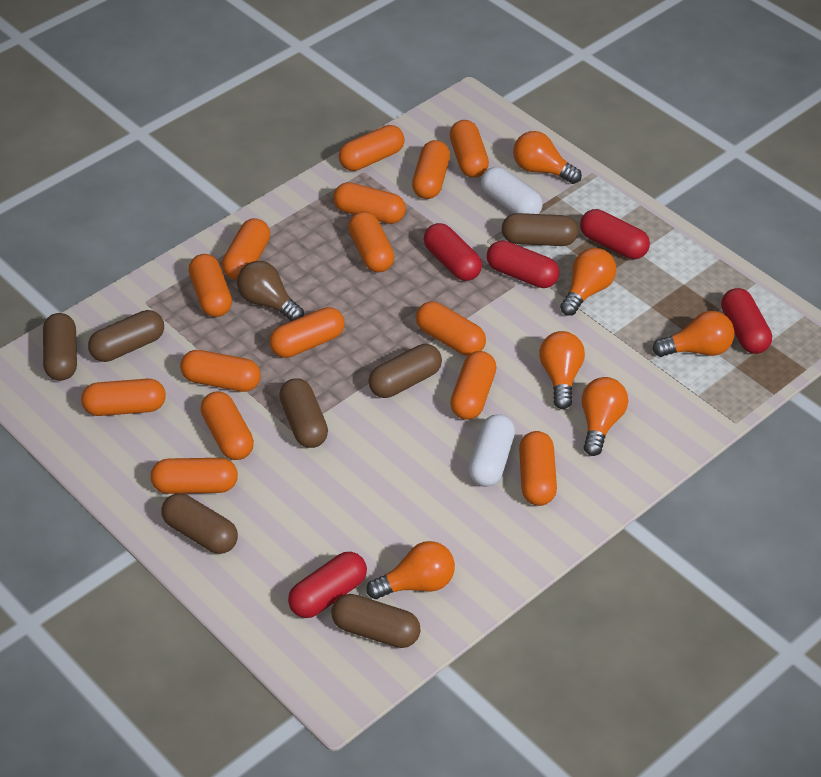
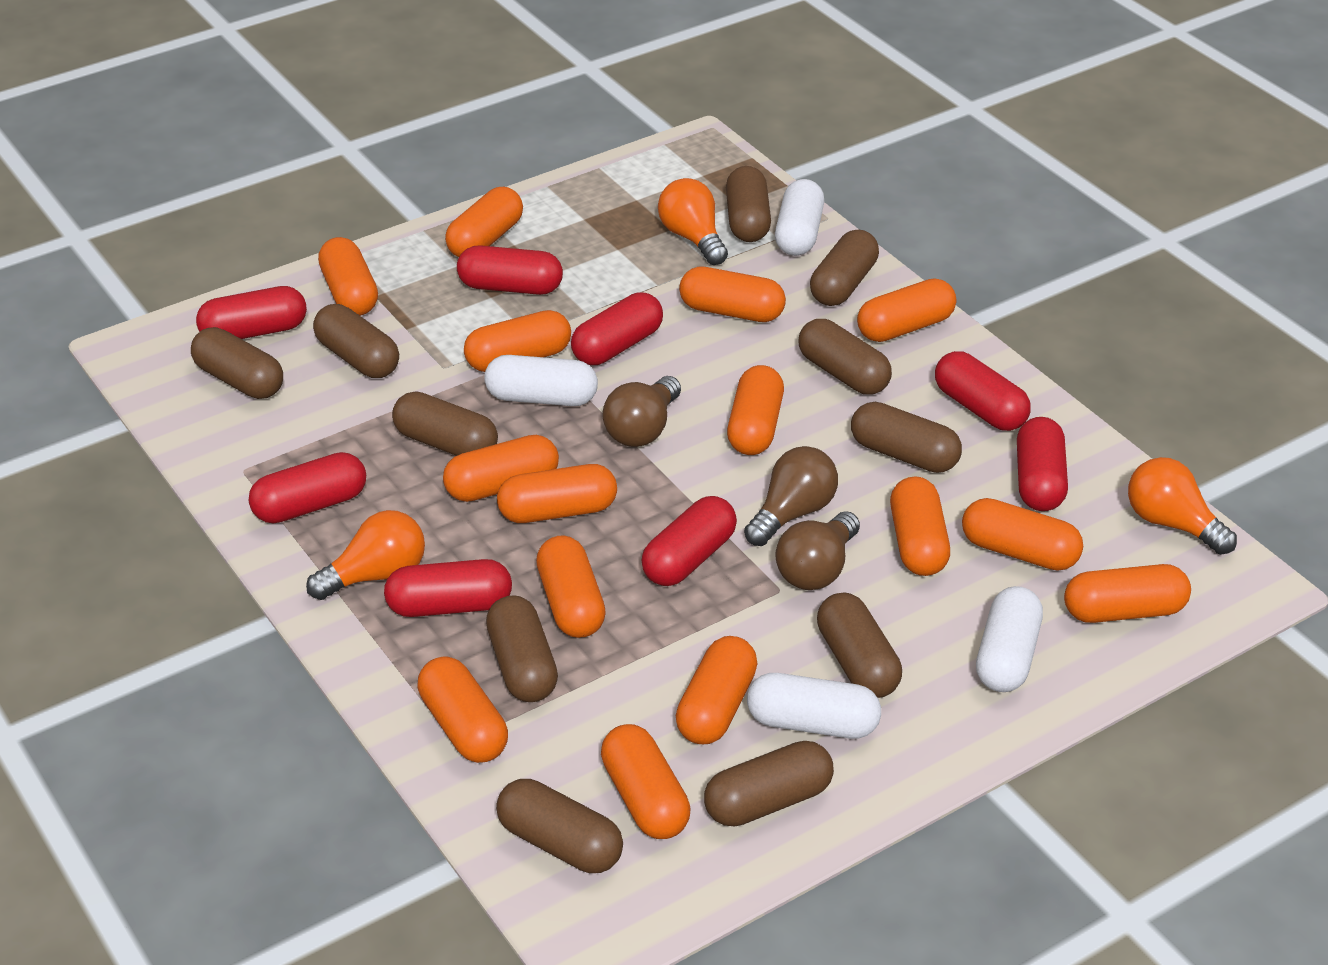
brown capsule: [43,313,77,381] [88,310,164,362] [161,493,238,554] [279,378,328,448] [331,594,421,648] [368,344,442,398] [502,213,579,246] = 7 -> [191,327,283,399] [313,304,399,378] [392,391,498,456] [486,595,558,702] [496,779,623,873] [704,741,834,827] [726,166,771,242] [799,319,892,395] [810,230,879,306] [817,593,902,698] [851,402,962,473] = 11
brown light bulb: [237,261,304,321] = 1 -> [603,376,681,447] [744,446,838,546] [775,511,860,590] = 3
orange light bulb: [366,541,455,599] [513,131,582,184] [539,331,585,409] [560,248,616,316] [582,377,628,456] [652,311,735,357] = 6 -> [306,510,425,600] [658,178,728,265] [1128,457,1237,555] = 3
red capsule: [288,552,367,618] [424,223,482,281] [487,240,559,288] [580,209,650,259] [721,288,772,354] = 5 -> [196,286,307,339] [249,452,366,524] [384,559,512,617] [457,245,563,295] [571,292,663,365] [641,496,737,586] [935,351,1031,431] [1017,417,1068,511] = 8
white capsule: [469,414,515,487] [481,167,543,214] = 2 -> [484,355,598,406] [747,673,881,739] [775,179,824,256] [976,586,1043,692] = 4

